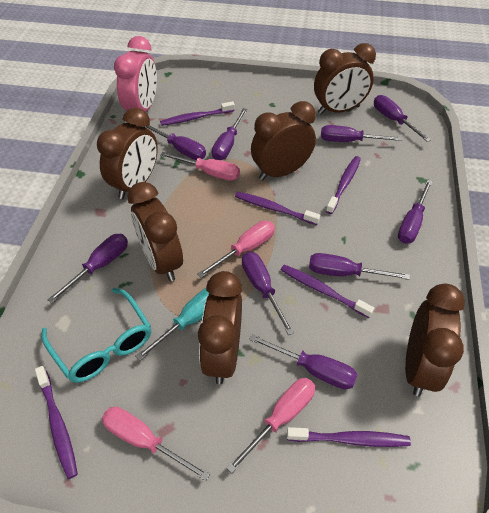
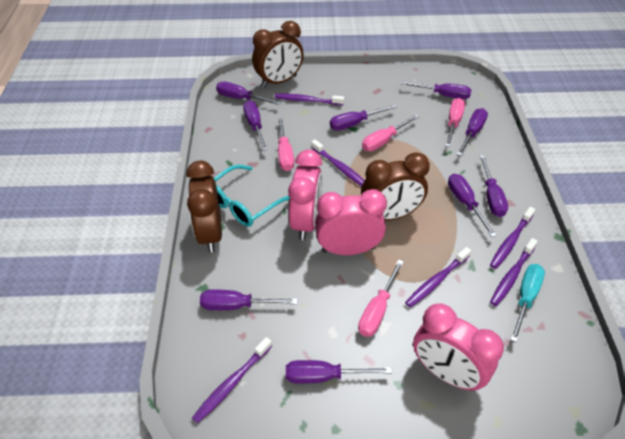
brown clock: [97,108,158,199] [128,182,183,281] [198,271,242,384] [251,101,316,181] [314,43,376,114] [405,284,465,396] = 6 -> [186,161,222,252] [252,21,304,88] [361,152,430,221] = 3
pink clock: [114,36,157,112] = 1 -> [288,150,322,240] [315,189,387,255] [413,303,504,391] = 3

